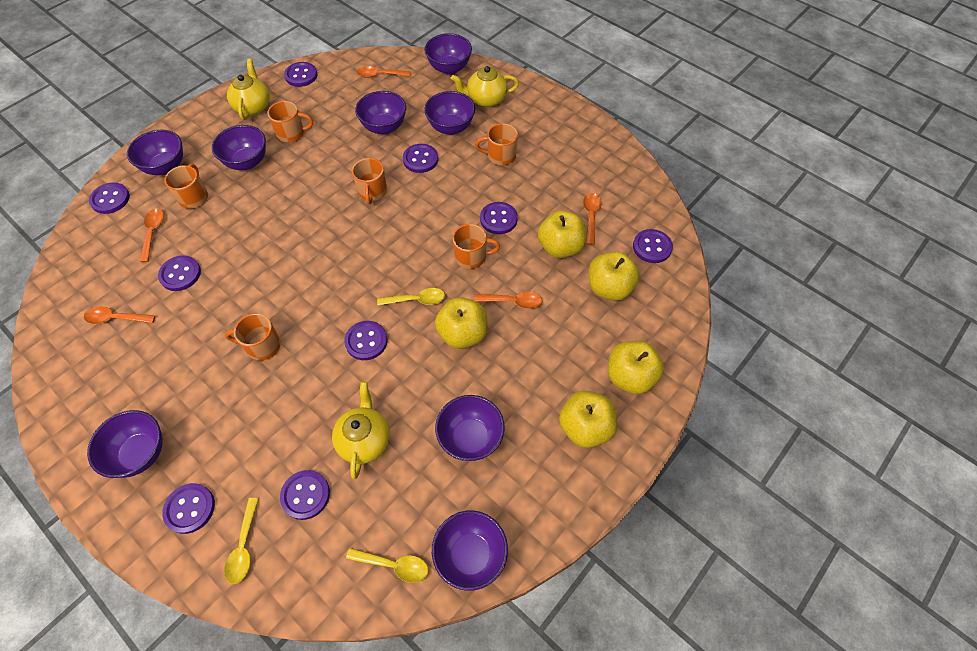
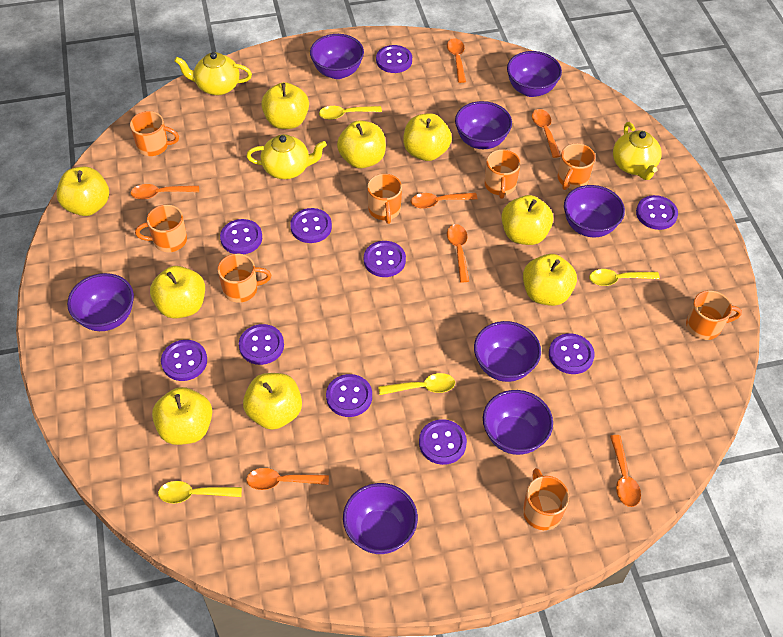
orange mug: [164,164,208,209] [225,313,281,360] [268,101,313,142] [352,158,387,204] [453,224,500,269] [475,123,518,165] = 6 -> [130,111,179,156] [135,205,187,252] [218,254,272,303] [367,174,402,224] [484,149,521,199] [523,468,569,530] [557,143,595,190] [686,290,742,340] = 8
orange spoon: [84,306,155,324] [140,208,164,262] [356,66,411,78] [474,292,542,309] [583,193,602,245] = 5 -> [131,184,199,200] [246,468,329,490] [411,193,477,209] [447,38,466,83] [447,224,469,282] [532,109,561,158] [610,435,641,507] = 7
purple button: [89,182,130,214] [158,255,201,291] [162,483,215,534] [280,470,330,520] [284,62,318,87] [344,321,387,360] [403,144,438,173] [480,202,518,234] [633,229,673,263] = 9 -> [161,340,207,381] [220,219,262,254] [239,324,284,365] [290,208,332,243] [326,374,372,417] [364,241,406,277] [376,45,412,73] [419,419,467,465] [549,333,595,374] [636,195,678,230] = 10
yellow apple: [435,297,487,349] [538,210,586,258] [559,391,617,448] [589,251,640,301] [608,341,664,394] = 5 -> [56,166,109,216] [150,266,205,319] [152,387,212,445] [243,373,302,430] [261,82,309,129] [337,120,386,169] [403,113,452,161] [501,195,553,245] [523,254,577,306] = 9
yellow spoon: [224,498,259,584] [346,548,428,583] [377,288,445,306] = 3 -> [158,481,242,504] [319,106,382,120] [378,373,455,395] [589,269,660,286] = 4

